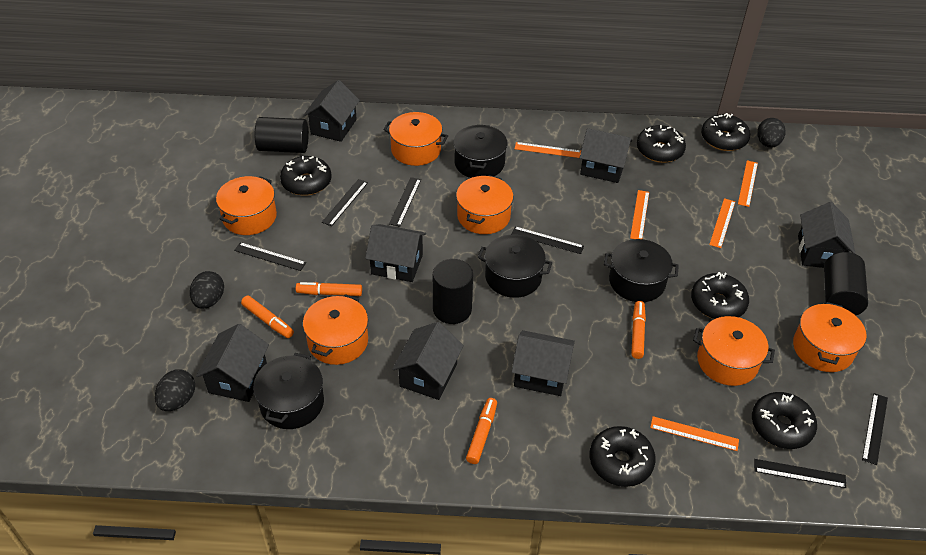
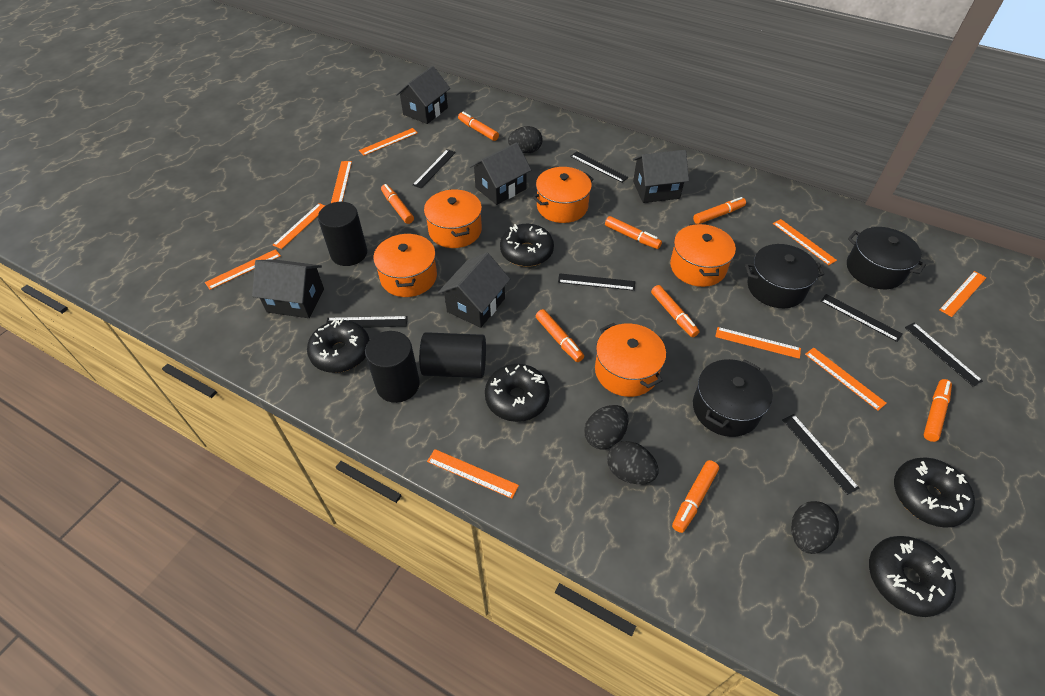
black donut: [280,156,332,196] [589,426,656,487] [637,125,686,163] [691,272,749,319] [701,113,750,151] [752,392,817,449] = 6 -> [307,319,369,373] [485,364,550,422] [500,224,554,267] [869,536,956,617] [894,457,975,528] = 5
black egg: [155,370,195,411] [190,271,224,309] [757,118,785,148] = 3 -> [508,126,543,154] [584,405,629,450] [607,441,659,484] [791,501,839,554] = 4
black house: [196,324,269,402] [303,80,360,142] [365,224,426,282] [392,322,464,400] [512,330,575,396] [580,128,632,183] [798,202,855,268] = 7 -> [252,259,324,318] [395,66,450,124] [438,252,510,328] [469,142,531,205] [633,150,689,203] = 5
black pot: [253,353,324,429] [453,124,508,178] [478,234,552,298] [604,239,679,302] = 4 -> [693,359,773,437] [745,244,824,308] [847,227,926,289] = 3
black ruler: [234,242,306,271] [322,179,368,226] [389,177,421,227] [511,226,584,254] [754,459,847,488] [862,393,888,465] = 6 -> [326,316,408,328] [413,149,456,189] [558,273,635,291] [570,151,629,183] [782,414,859,495] [821,294,903,342] [905,323,983,387] = 7
orange marker: [241,295,294,338] [296,282,362,296] [466,398,497,464] [631,301,646,359] = 4 -> [381,184,414,224] [458,112,499,141] [536,309,584,362] [605,216,662,249] [651,285,700,337] [672,460,719,533] [693,197,746,224] [924,379,952,442] = 8
orange pot: [216,176,277,235] [303,294,368,365] [383,112,448,166] [456,175,513,234] [693,316,775,386] [793,302,867,372] = 6 -> [373,233,437,297] [424,189,482,248] [533,167,594,223] [595,323,666,397] [670,224,736,287] = 5
orange ruler: [515,142,581,158] [630,190,649,239] [650,416,739,451] [709,198,735,248] [738,160,758,207] = 5 -> [205,249,281,290] [273,203,325,249] [331,161,352,203] [359,128,418,156] [427,449,519,499] [715,327,801,359] [773,219,837,265] [805,347,887,411] [939,271,987,317] = 9

